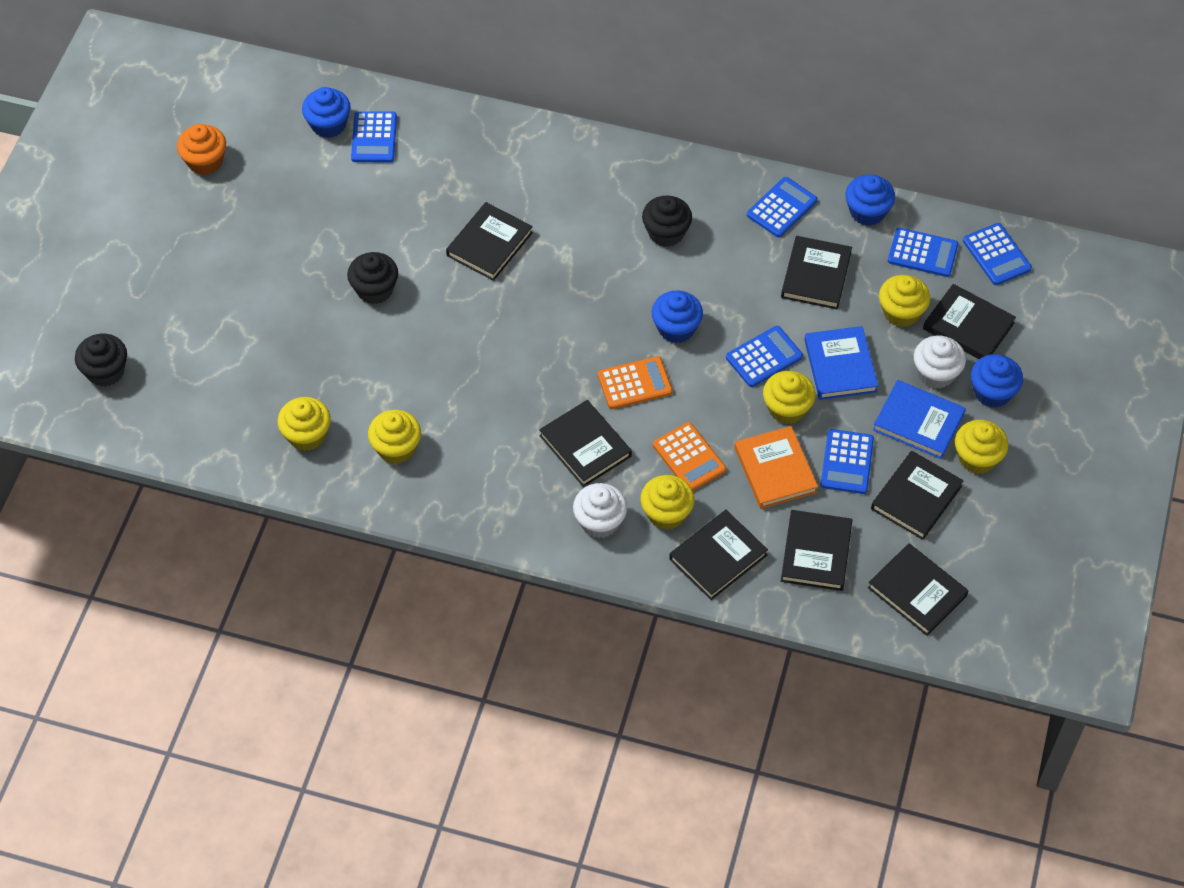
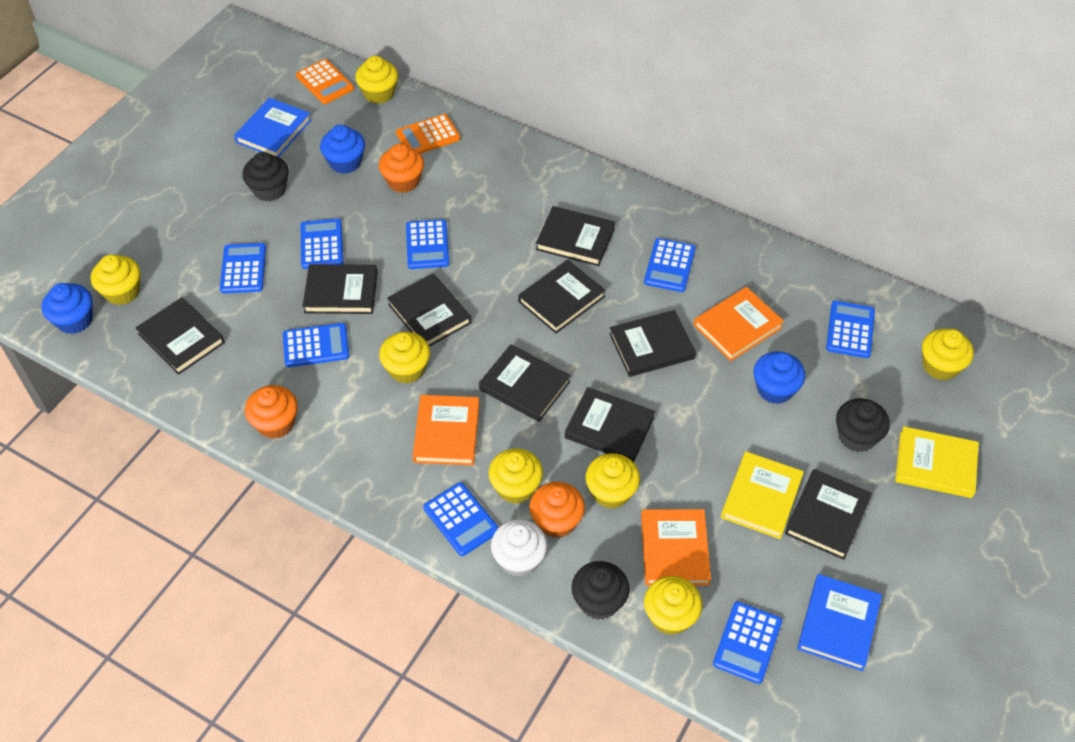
black book: [446,202,533,281] [539,400,632,487] [669,510,768,600] [781,236,852,309] [781,510,852,591] [868,543,968,636] [871,451,964,540] [923,284,1016,359] = 8 -> [136,297,225,375] [302,264,378,314] [387,273,472,347] [479,344,571,422] [518,260,606,333] [536,206,615,266] [565,387,655,462] [609,310,696,377] [785,469,872,560] = 9
blue calculator: [351,111,397,162] [726,326,803,387] [747,177,817,237] [821,429,874,494] [888,228,958,277] [963,223,1032,285] = 6 -> [220,243,266,293] [283,323,349,367] [301,219,343,269] [406,219,449,269] [423,482,499,556] [644,238,696,292] [713,601,782,684] [826,301,875,358] = 8
blue cupcake: [302,87,351,138] [652,291,703,343] [845,174,895,226] [971,354,1023,408] = 4 -> [41,283,93,334] [320,125,365,174] [754,351,805,404] = 3
orange book: [735,426,818,509] = 1 -> [413,395,479,465] [641,509,711,586] [694,287,784,361] = 3
orange cupcake: [177,124,226,175] = 1 -> [245,385,298,439] [379,144,424,193] [530,482,585,538] = 3
white cupcake: [573,483,627,538] [914,336,966,389] = 2 -> [491,519,548,577] = 1
yellow book: none = 0 -> [721,451,804,539] [895,426,979,498] = 2
yellow cupcake: [278,397,331,451] [368,410,421,464] [640,475,695,530] [763,371,816,424] [879,275,930,327] [955,420,1008,474] = 6 -> [91,254,140,305] [355,56,398,104] [379,332,430,383] [489,448,543,504] [585,453,640,509] [644,576,702,635] [922,329,974,381] = 7

